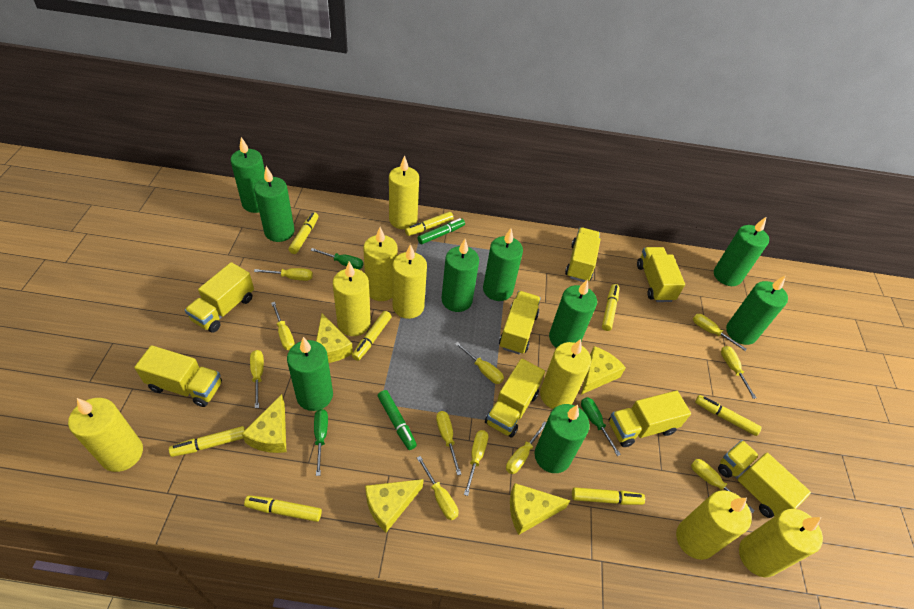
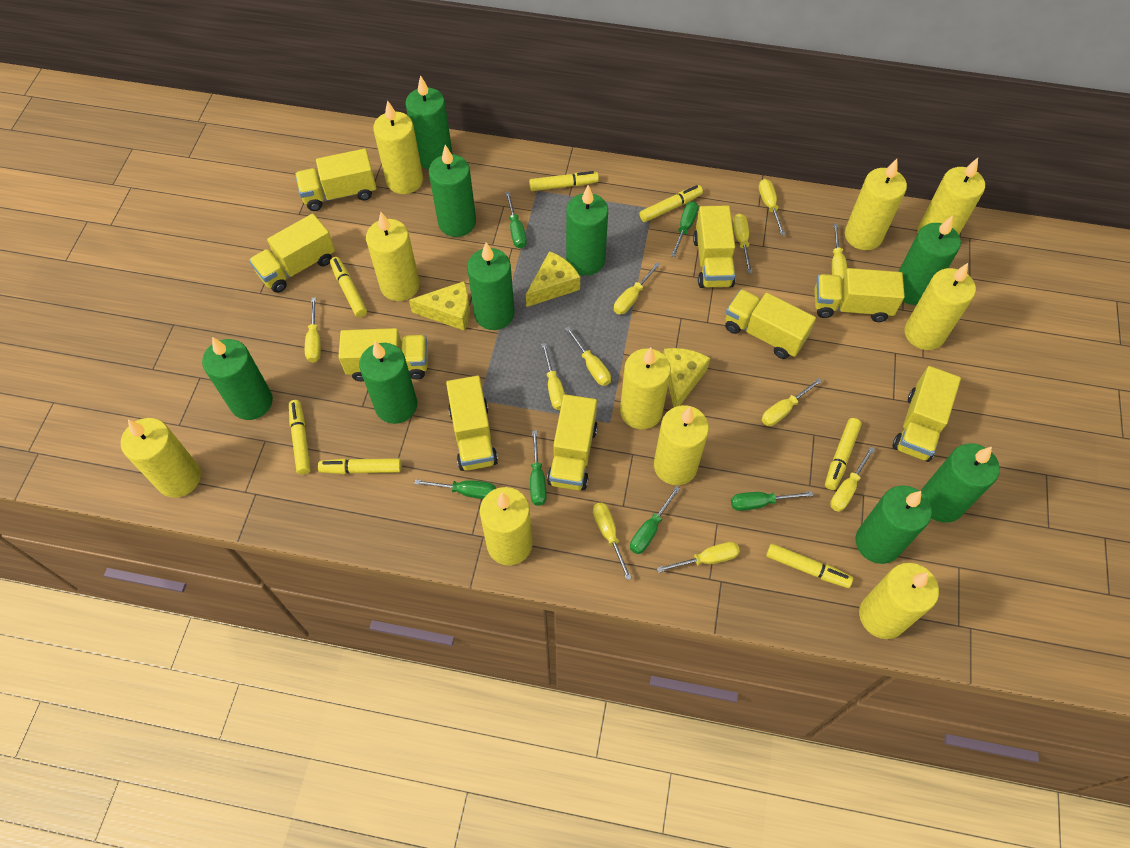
green marker: [378,390,417,450] [418,218,465,244] = 2 -> none = 0
green screwdriver: [311,248,363,269] [314,409,328,476] [581,397,621,456] = 3 -> [414,479,496,499] [505,192,527,249] [530,430,546,506] [630,486,680,554] [671,201,699,257] [731,491,813,511] = 6
yellow candle: [68,398,143,472] [333,262,371,336] [363,227,398,301] [389,155,419,229] [393,244,427,319] [540,339,591,409] [676,490,752,560] [739,509,823,577] = 8 -> [121,418,201,498] [366,212,420,301] [373,100,423,194] [480,487,533,565] [620,347,671,430] [654,405,709,485] [845,159,907,250] [859,563,939,639] [904,263,976,350] [917,158,985,235] = 10
yellow cheese: [242,394,286,453] [316,314,353,363] [365,479,424,533] [510,483,571,535] [581,346,626,395] = 5 -> [409,281,470,331] [526,251,580,307] [663,348,710,407] = 3
yellow marker: [169,426,245,457] [244,495,322,522] [288,212,318,254] [352,311,392,361] [405,212,453,236] [572,487,645,505] [602,284,619,331] [695,395,762,436] = 8 -> [289,400,311,474] [318,458,402,474] [330,257,367,317] [529,171,599,191] [640,185,703,222] [766,543,853,588] [825,418,862,490] = 7
yellow truck: [134,345,222,407] [185,262,254,333] [485,358,545,437] [499,291,541,355] [565,227,601,282] [609,390,691,447] [637,247,685,302] [718,440,811,518] = 8 -> [249,213,335,293] [295,148,376,211] [338,328,428,381] [446,376,498,471] [547,394,598,490] [693,206,735,288] [725,289,816,359] [815,268,905,322] [893,366,961,462] = 9

